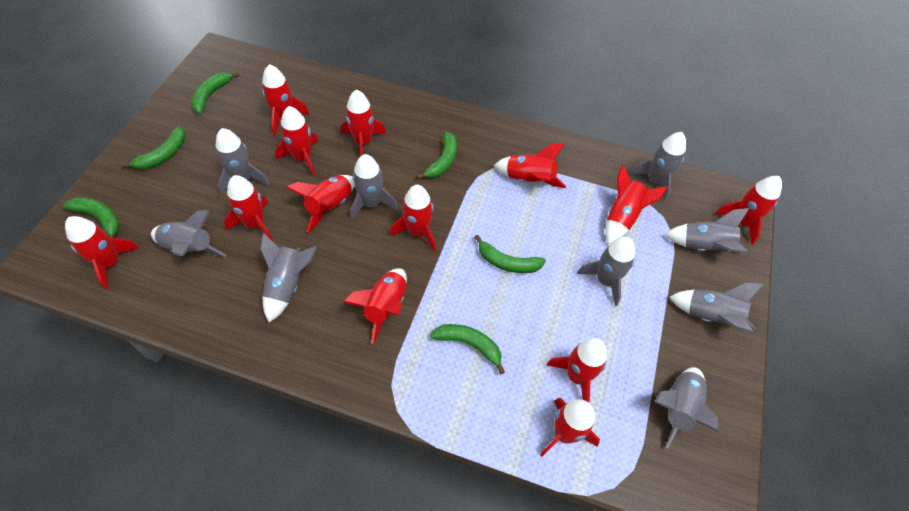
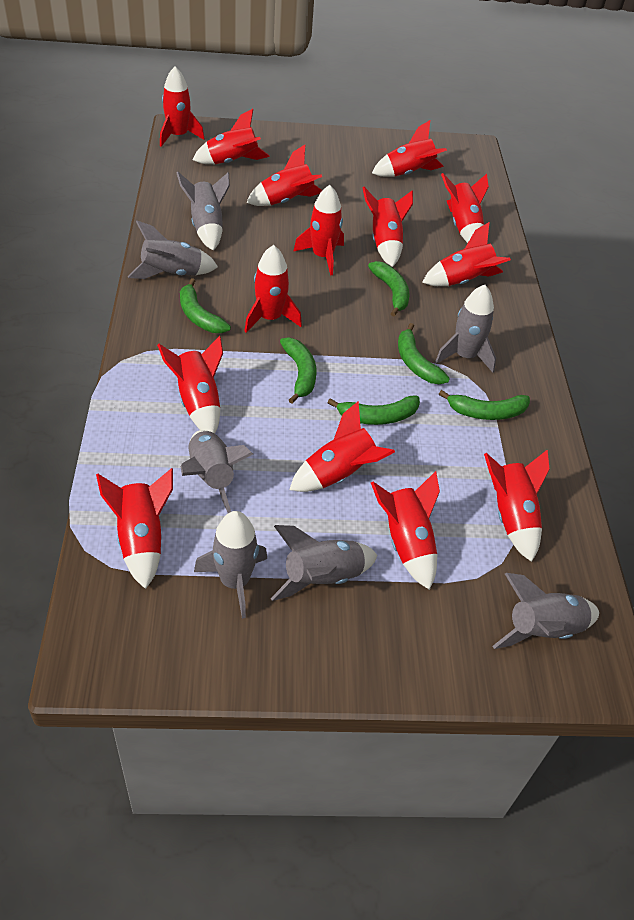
grey rocket: [151,210,227,257] [215,128,269,196] [260,233,317,322] [350,154,398,220] [577,237,635,306] [630,132,686,202] [655,367,718,449] [665,208,749,253] [669,283,763,333] = 9 -> [128,220,218,279] [177,172,230,251] [181,430,253,513] [194,511,267,619] [271,525,378,601] [435,285,496,372] [492,573,599,649] = 7
red rocket: [65,216,139,289] [224,175,273,241] [262,64,310,136] [275,106,319,176] [286,175,354,232] [341,90,386,156] [344,268,407,344] [390,185,436,252] [494,143,566,188] [540,398,600,457] [546,338,607,402] [605,165,668,244] [715,176,782,245] = 13 -> [96,468,173,589] [157,336,223,433] [160,67,205,147] [192,109,270,164] [244,245,302,333] [246,145,322,206] [289,401,395,492] [293,185,344,276] [362,187,413,267] [371,471,440,590] [372,120,447,177] [422,222,511,286] [441,173,489,243] [484,449,550,562] = 14

